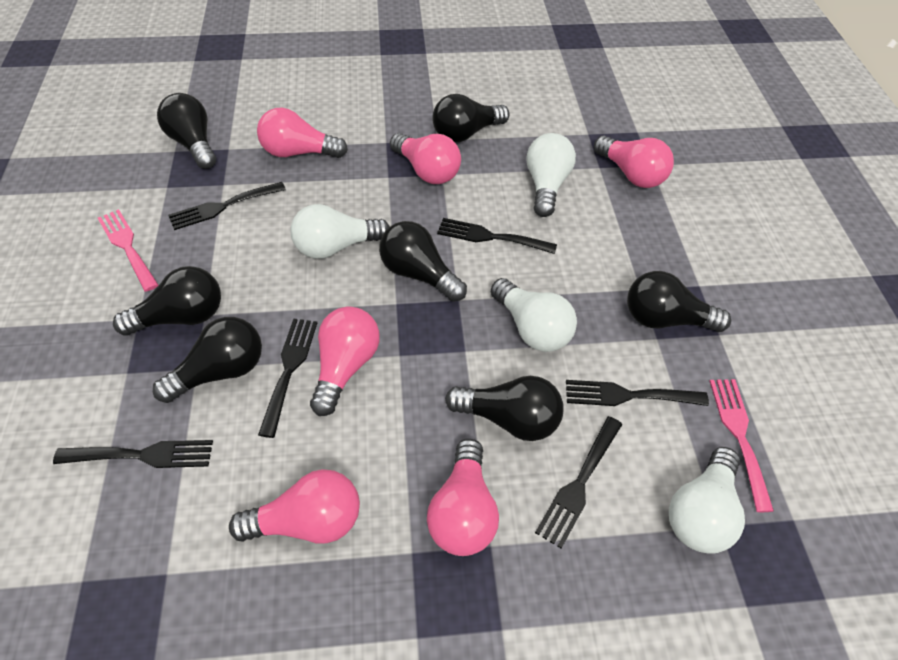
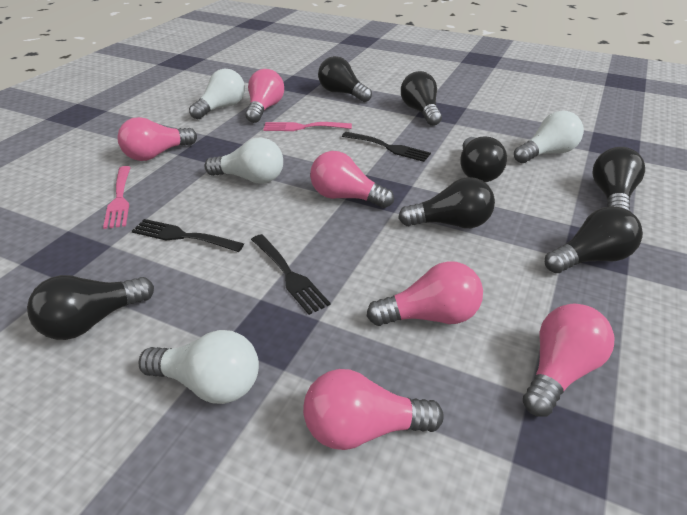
black fork: [53,440,213,468] [168,182,286,230] [258,319,317,438] [437,218,557,254] [535,416,622,548] [566,380,709,406] = 6 -> [132,219,244,252] [251,234,331,315] [342,132,431,162] = 3

